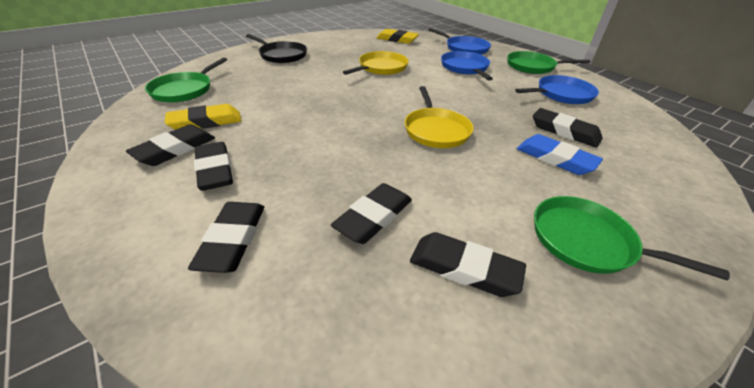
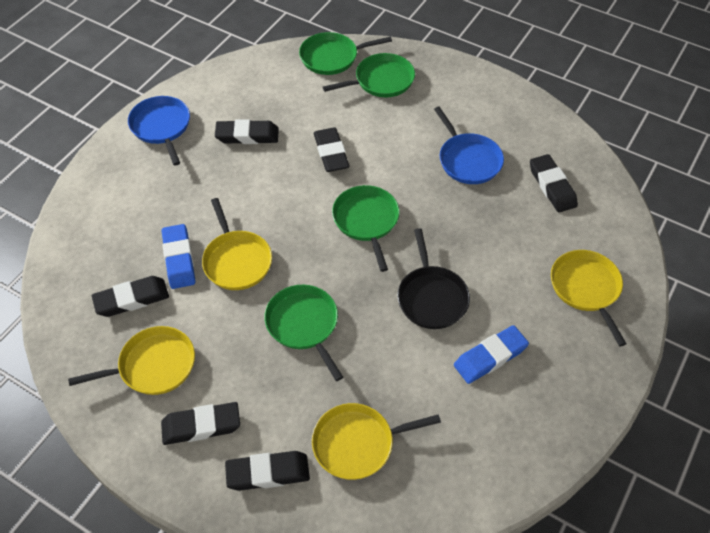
blue eraser: [517,134,603,175] = 1 -> [162,224,195,289] [454,325,529,384] = 2
blue pan: [429,28,491,55] [441,51,493,81] [515,75,599,104] = 3 -> [128,96,190,166] [434,106,504,184] = 2
green pan: [145,58,227,102] [507,51,590,74] [534,196,730,280] = 3 -> [264,285,343,381] [299,32,392,75] [323,53,415,97] [332,185,399,272] = 4
yellow eraser: [165,104,242,130] [376,29,419,44] = 2 -> none = 0
yellow pan: [343,51,409,75] [404,86,474,148] = 2 -> [68,326,195,395] [202,198,272,290] [312,403,441,480] [551,250,626,346] = 4

